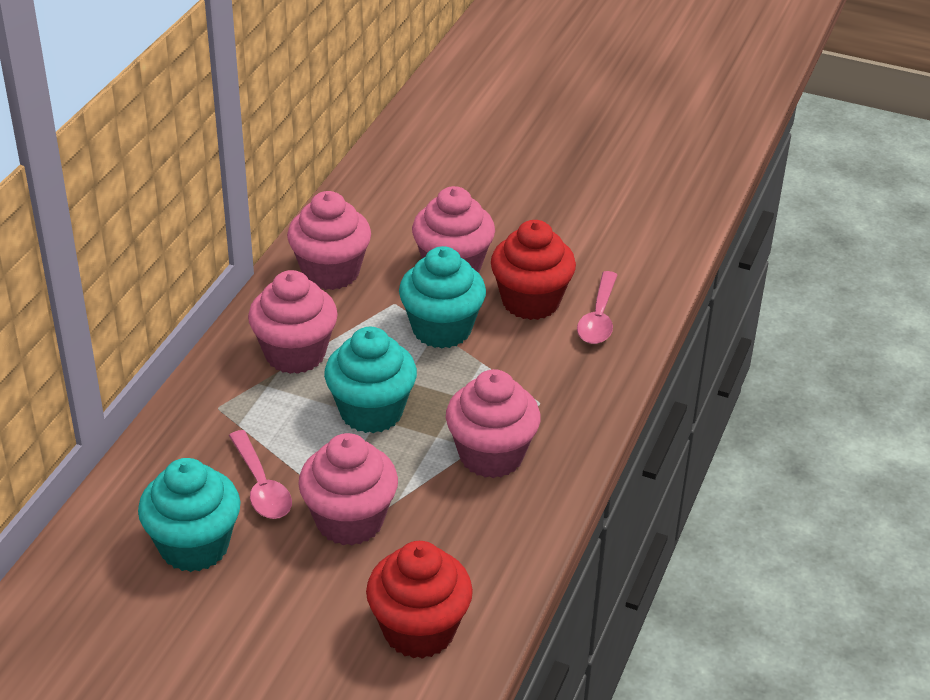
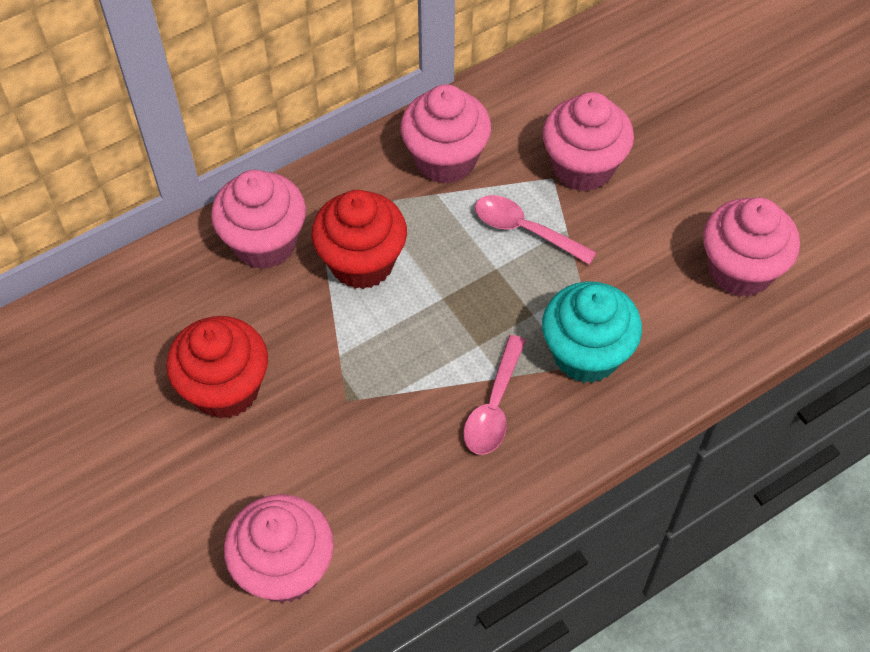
turquoise cupcake: [138,458,240,572] [324,327,417,433] [399,246,486,348] = 3 -> [542,281,642,383] = 1

